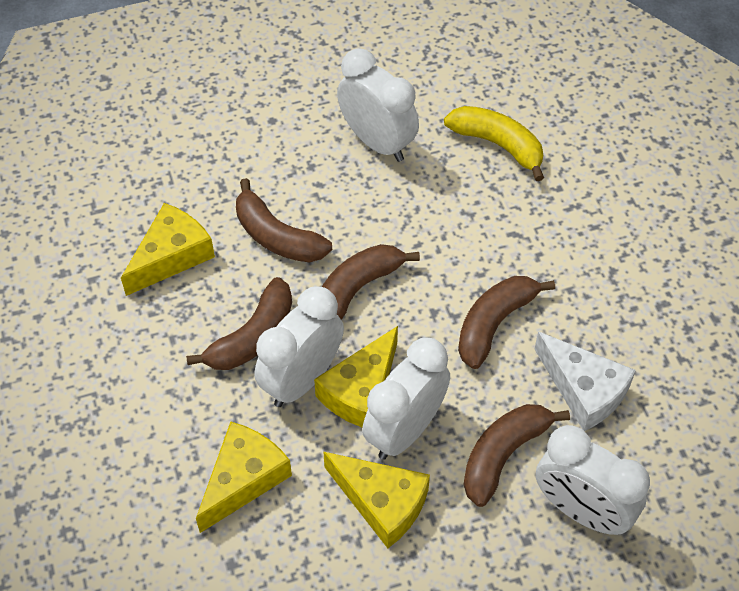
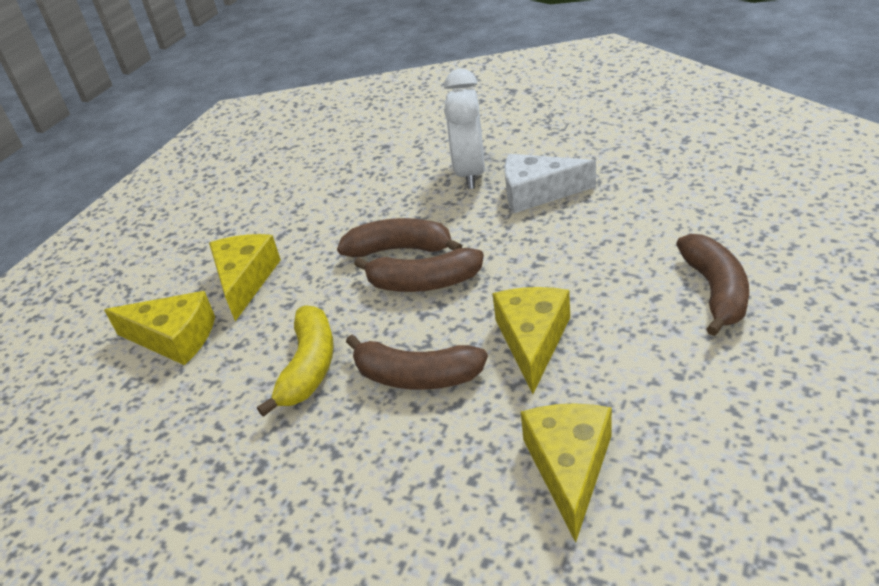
brown banana: [186,277,292,370] [236,178,332,263] [322,244,420,320] [458,276,555,369] [463,404,570,507] = 5 -> [337,218,462,257] [346,335,488,390] [354,248,484,292] [676,234,749,336] = 4
white clock: [255,286,344,407] [337,49,419,162] [362,337,450,460] [536,425,650,535] = 4 -> [444,69,485,189] = 1

